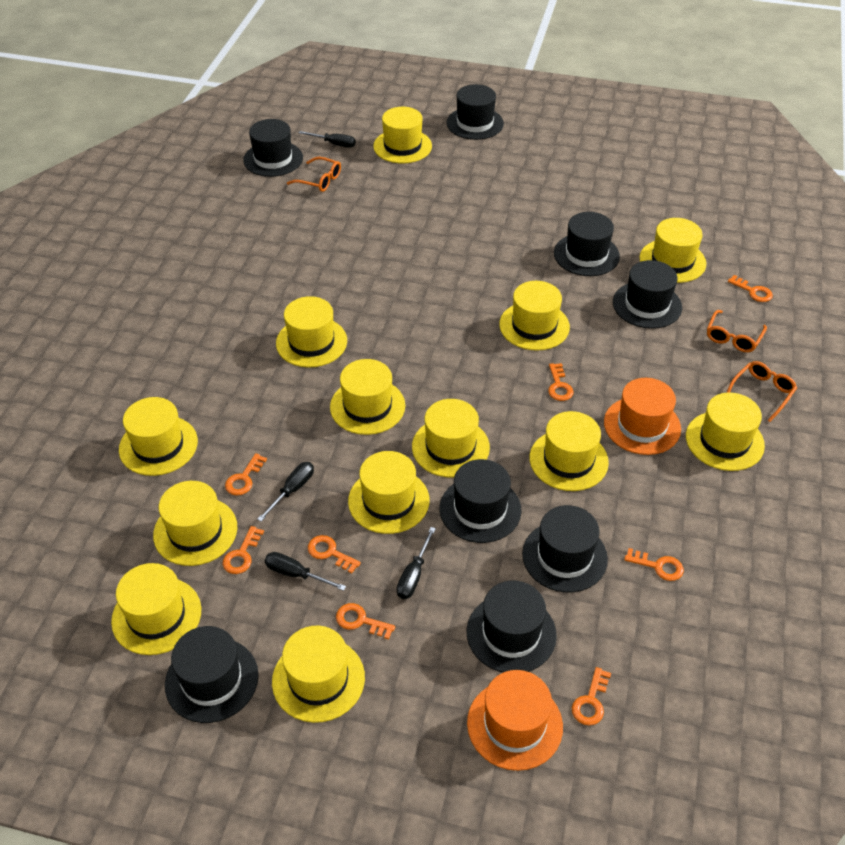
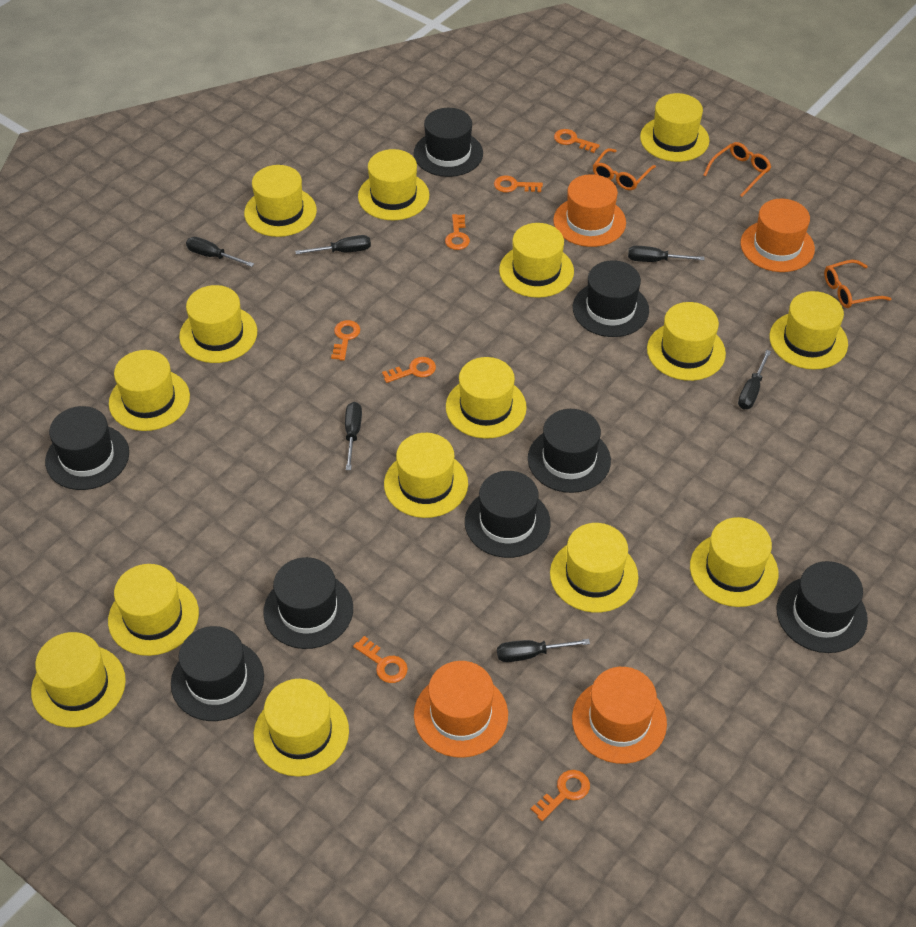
black screwdriver: [257,462,314,522] [265,552,346,591] [299,131,356,148] [397,527,436,599] = 4 -> [186,237,254,267] [295,235,371,254] [345,402,362,470] [497,639,590,662] [628,246,704,262] [738,350,771,409] = 6
orange hat: [467,670,563,771] [604,378,681,455] = 2 -> [414,661,508,758] [553,174,626,247] [572,667,667,764] [740,199,815,272] = 4
orange key: [223,526,264,574] [225,453,267,496] [308,535,361,574] [336,603,395,639] [548,363,574,401] [572,667,611,726] [624,548,684,581] [728,275,773,302] = 8 -> [331,320,360,361] [353,636,408,683] [382,357,436,383] [445,214,470,250] [494,176,543,192] [531,770,590,821] [554,129,600,153] = 7
yellow hat: [111,563,201,655] [119,397,198,476] [153,481,237,566] [272,626,365,723] [276,296,347,368] [330,359,405,435] [348,451,429,534] [373,107,432,164] [412,399,490,477] [499,281,570,351] [529,411,609,491] [639,218,707,283] [686,393,765,471] = 13 -> [31,632,126,727] [108,564,199,656] [109,350,190,431] [179,285,257,363] [244,165,317,237] [254,679,349,777] [358,149,429,220] [384,433,468,518] [446,357,527,439] [499,223,574,298] [550,523,638,613] [640,93,709,162] [647,302,726,381] [690,517,778,607] [769,291,848,370] = 15

